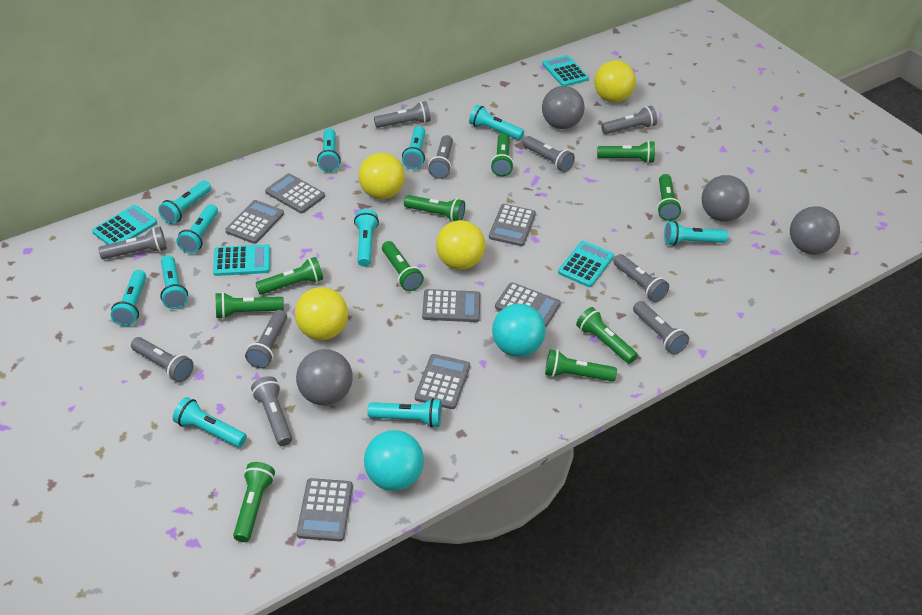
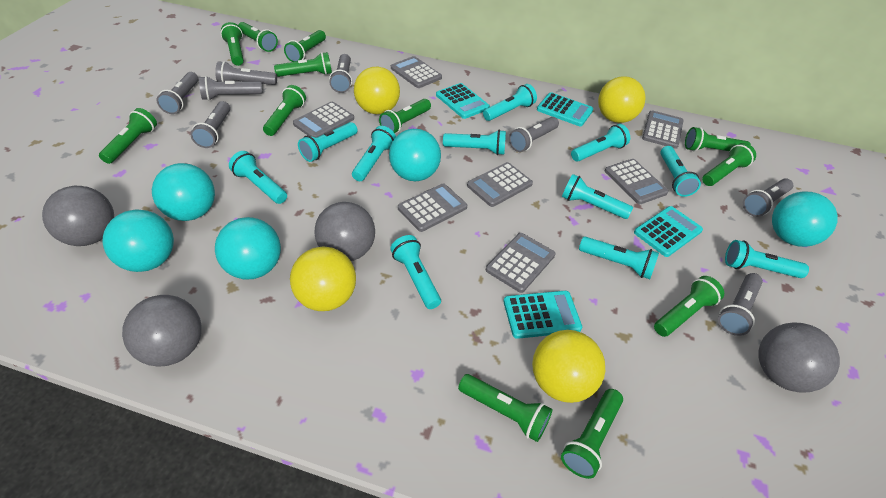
green flashlight: [216,292,284,319] [233,462,275,542] [256,257,323,295] [382,241,424,291] [404,195,465,222] [491,133,514,177] [545,349,617,382] [576,307,638,364] [597,141,655,163] [657,174,682,221] = 10 -> [99,108,157,164] [221,22,244,66] [238,22,278,52] [263,85,306,136] [274,52,332,77] [284,30,326,62] [379,99,431,134] [458,374,553,442] [561,389,623,479] [654,276,724,337] [685,127,751,151] [702,143,756,186] = 12
grey flashlight: [98,227,167,259] [131,337,194,382] [245,310,287,368] [251,376,292,446] [374,101,431,128] [428,135,453,179] [523,136,575,172] [601,106,657,134] [613,254,669,302] [633,301,689,355] = 10 -> [157,72,198,114] [190,101,230,148] [199,76,263,100] [215,61,277,85] [329,54,352,93] [509,117,559,152] [718,273,763,336] [743,178,793,217] = 8
turquoise ball: [364,430,424,491] [492,304,546,357] = 2 -> [103,209,174,272] [152,163,215,221] [215,217,281,279] [389,129,441,181] [772,192,838,247] = 5

